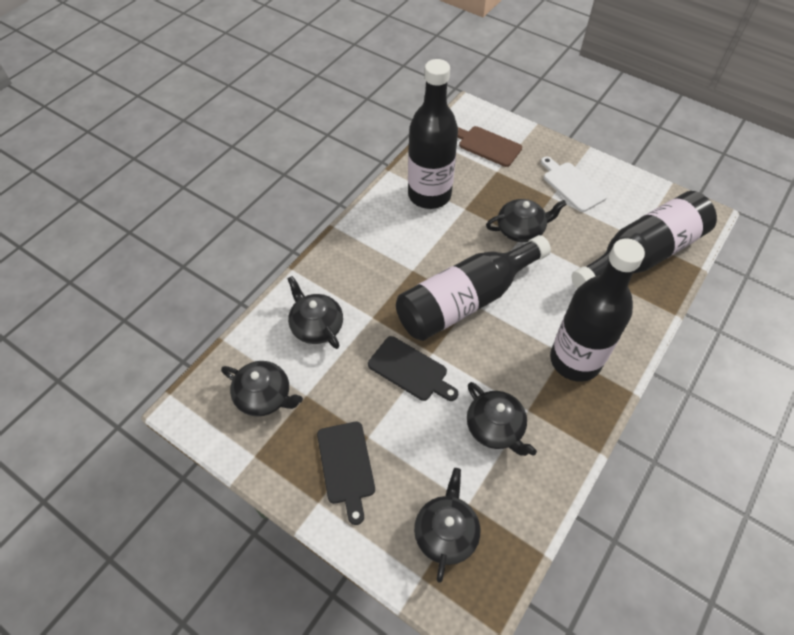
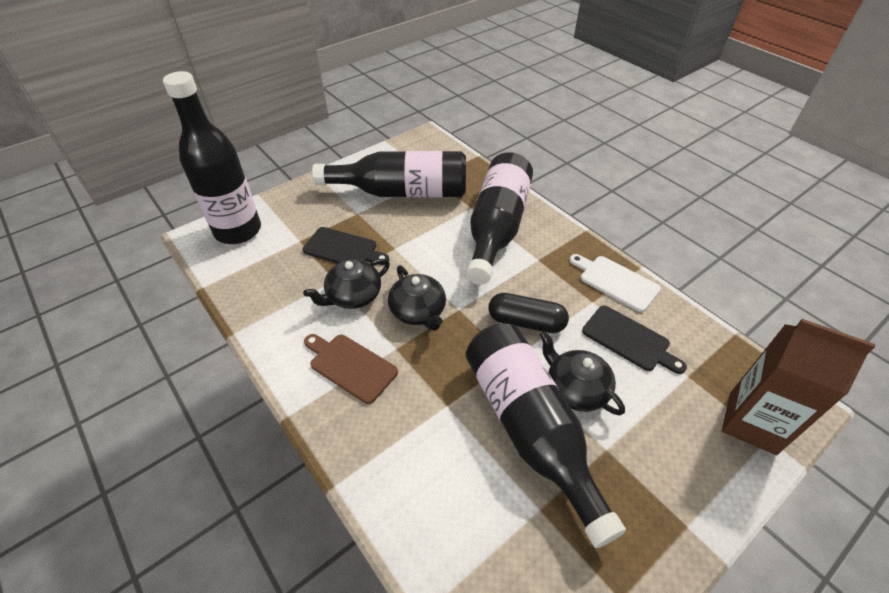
black capsule: none = 0 -> [488,293,569,333] = 1
black teapot: [221,361,303,416] [287,276,343,349] [414,468,480,583] [467,382,537,456] [486,199,567,242] = 5 -> [303,259,390,309] [388,265,446,331] [539,331,625,415] = 3
brown carton: none = 0 -> [722,319,875,455] = 1

